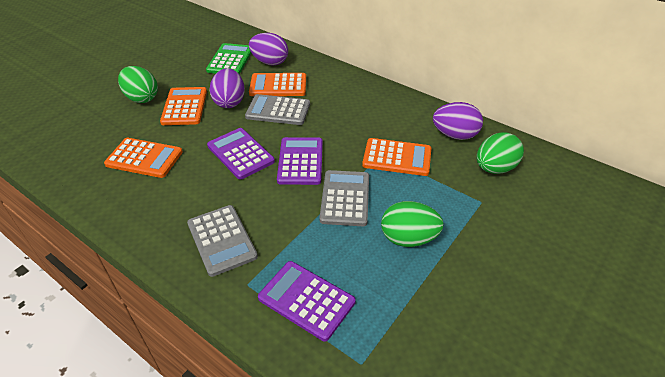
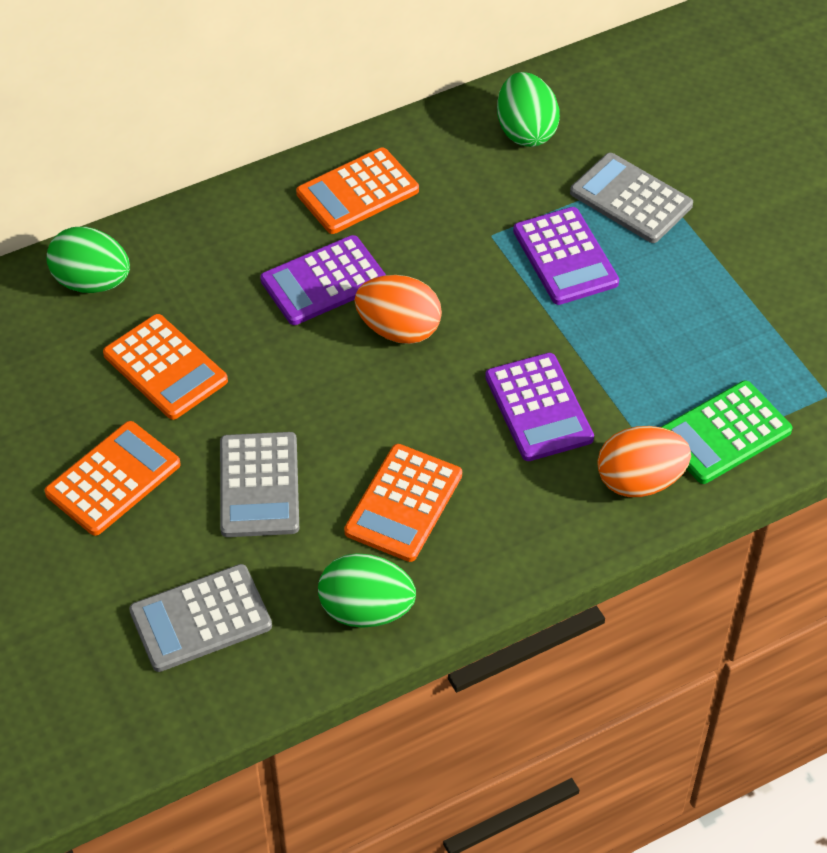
orange egg: none = 0 -> [355,275,442,344] [597,426,691,497] = 2
purple egg: [209,68,245,108] [249,33,288,66] [433,102,483,140] = 3 -> none = 0

